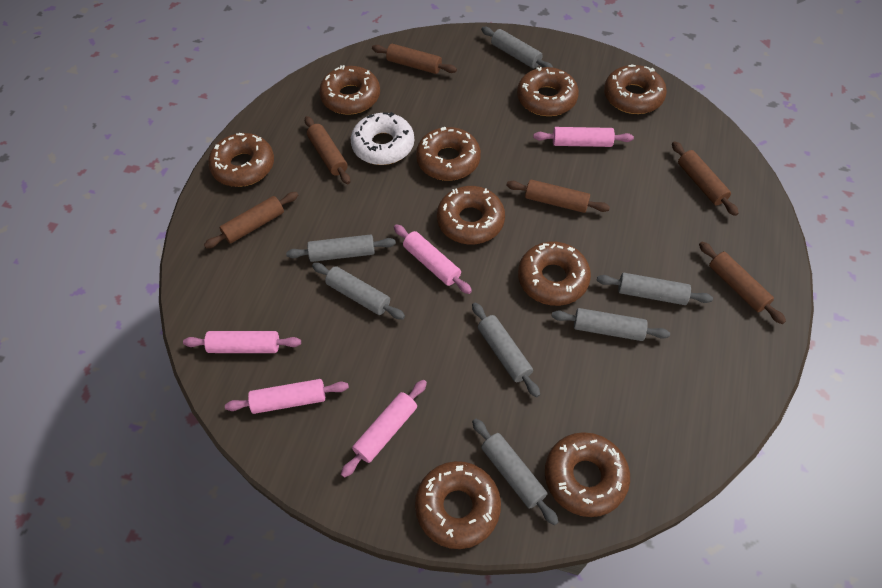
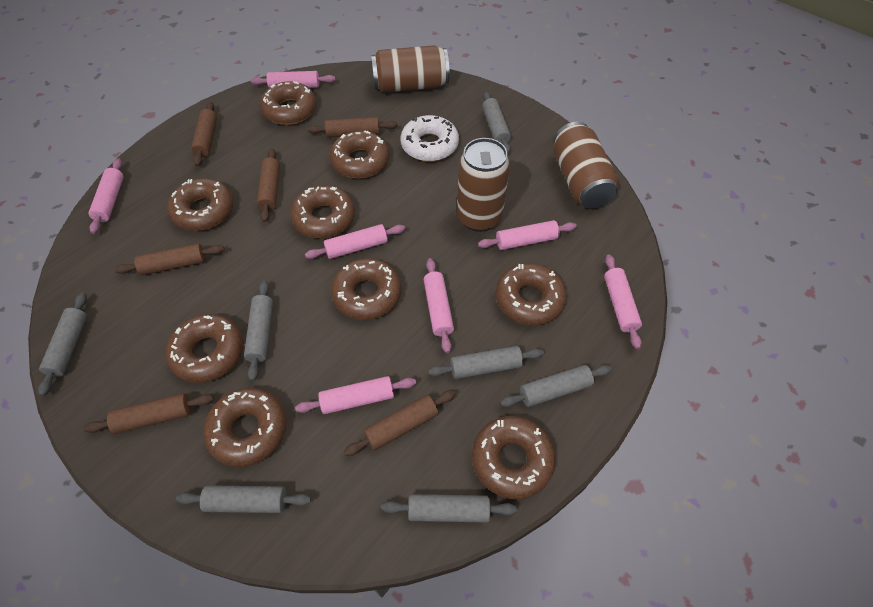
brown can: none = 0 -> [371,45,450,93] [457,138,510,232] [553,122,619,209] = 3
pink rolling pin: [183,331,301,353] [225,379,349,414] [341,380,427,478] [394,224,472,294] [533,127,634,147] = 5 -> [88,159,124,234] [251,71,336,88] [295,376,416,414] [305,224,405,259] [424,258,454,353] [478,220,577,250] [604,254,642,349] = 7

